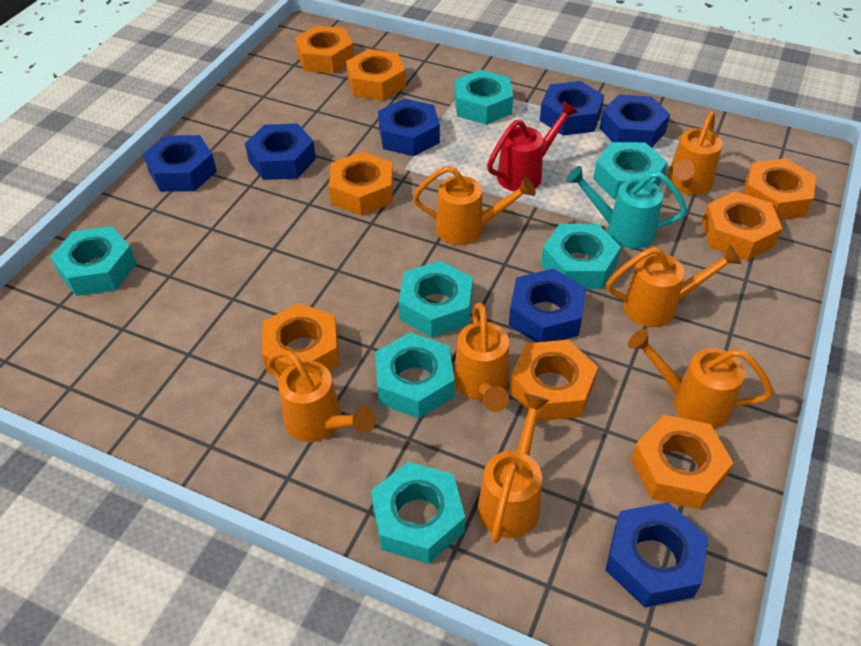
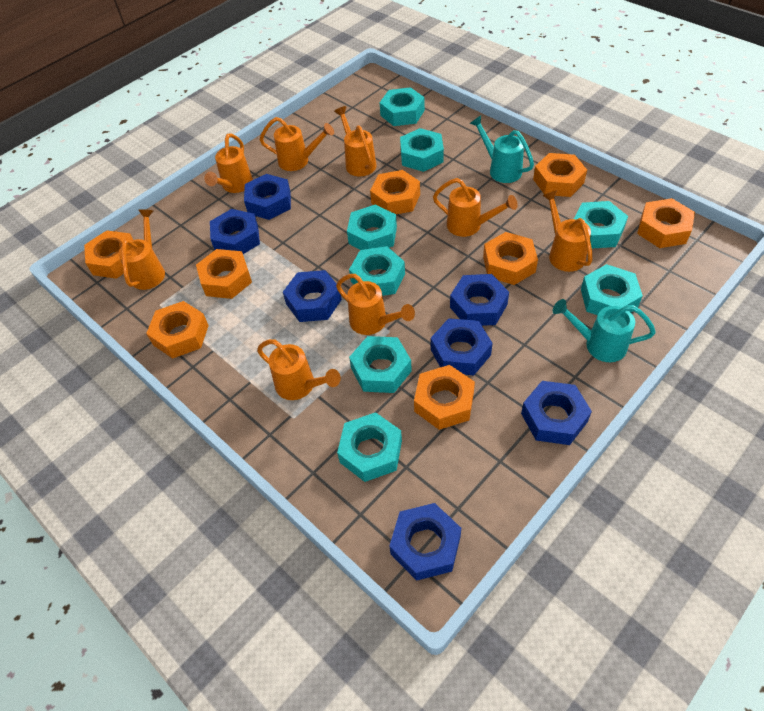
orange watering can: [267,350,376,442] [413,166,536,245] [454,303,509,412] [478,394,550,544] [606,245,742,327] [628,329,773,429] [667,111,723,195] = 7 -> [118,209,165,290] [204,133,253,193] [257,339,341,400] [260,117,334,171] [334,106,377,176] [336,274,415,335] [433,178,518,237] [542,190,593,272] = 8
red watering can: [487,101,578,191] = 1 -> none = 0
turquoise nut: [50,226,137,296] [371,462,465,564] [375,332,454,418] [398,260,473,338] [455,70,513,125] [541,224,621,289] [593,142,667,199] = 7 -> [337,412,402,482] [347,205,397,250] [349,246,405,296] [349,336,412,393] [380,87,425,126] [400,128,444,172] [574,201,628,248] [581,264,643,315] = 8
turquoise watering can: [566,166,687,249] = 1 -> [470,116,534,183] [553,299,656,362] = 2

